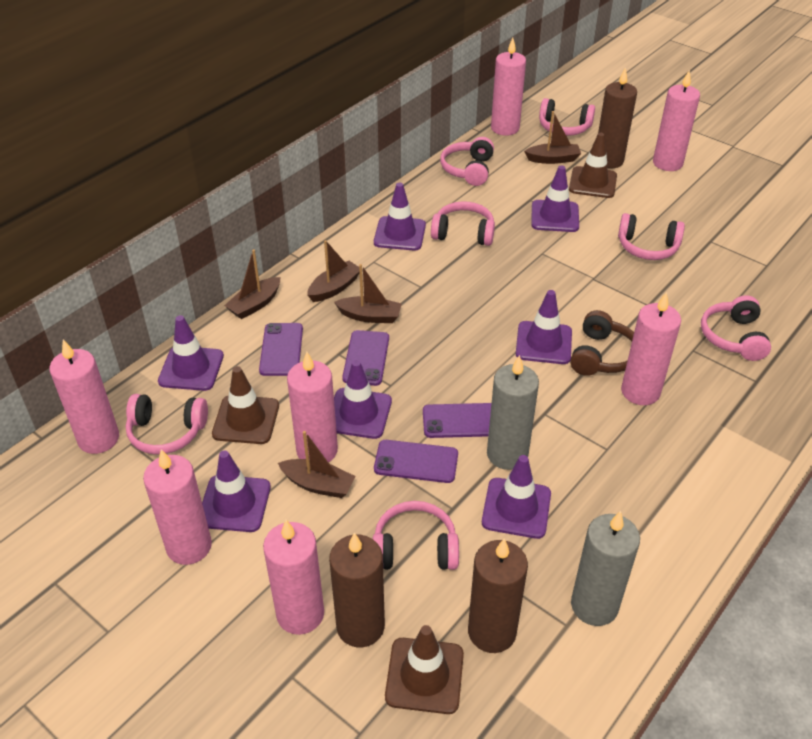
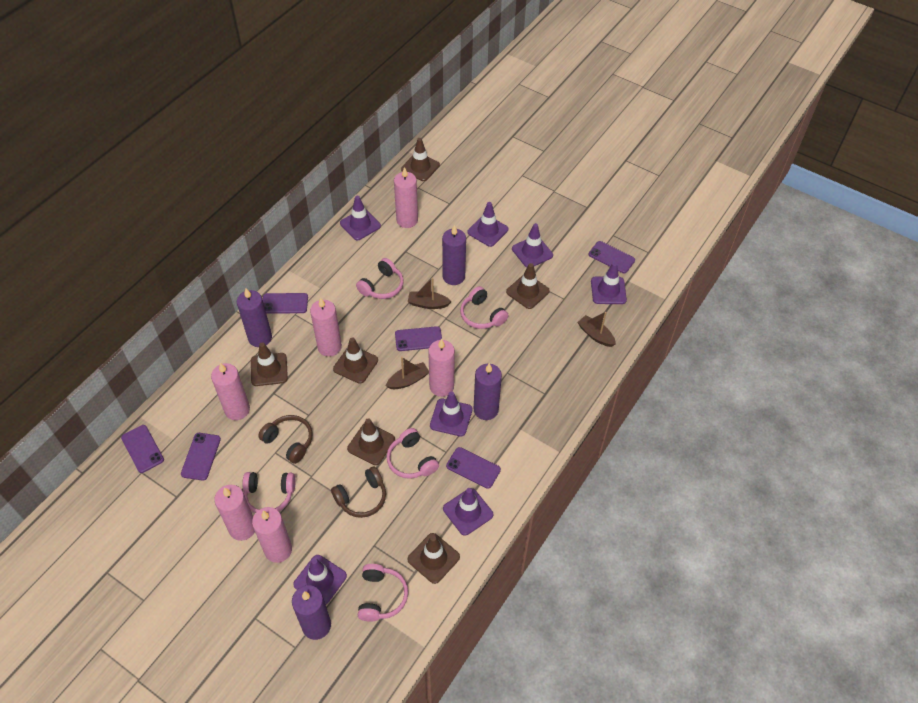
brown boat: [224,250,280,319] [278,431,356,498] [307,240,359,302] [334,264,402,323] [524,111,581,164] = 5 -> [386,357,429,389] [408,278,451,309] [577,312,616,347] = 3
brown candle: [329,533,385,647] [468,539,528,653] [598,67,637,168] = 3 -> none = 0
brown headphones: [570,310,634,376] = 1 -> [258,415,313,464] [331,467,386,518] = 2
brown traffic cone: [212,366,279,444] [385,625,464,714] [569,133,617,198] = 3 -> [251,342,288,386] [333,337,378,384] [347,418,395,465] [401,138,440,181] [407,533,460,584] [506,263,550,309] = 6
grey candle: [487,355,539,470] [571,511,640,626] = 2 -> none = 0
pink candle: [49,340,119,454] [143,449,212,565] [263,520,324,635] [287,352,338,463] [491,38,526,136] [621,292,681,405] [653,70,700,171] = 7 -> [211,363,250,420] [214,485,255,541] [252,507,292,563] [310,298,342,357] [394,167,418,228] [428,339,455,397] = 6
pink headphones: [126,394,208,455] [372,501,459,570] [431,201,495,246] [440,137,494,186] [539,98,595,136] [618,213,685,260] [701,295,771,361] = 7 -> [242,472,295,513] [356,258,404,299] [358,564,408,622] [387,428,439,479] [460,286,509,329] = 5
purple candle: none = 0 -> [237,289,272,347] [292,585,331,640] [442,225,466,285] [474,363,502,420] = 4
purple phone: [259,323,303,376] [342,330,389,386] [374,440,458,483] [423,403,491,438] = 4 -> [121,425,164,473] [181,433,221,481] [262,293,308,314] [395,326,442,351] [446,447,501,489] [589,241,635,273] = 6

